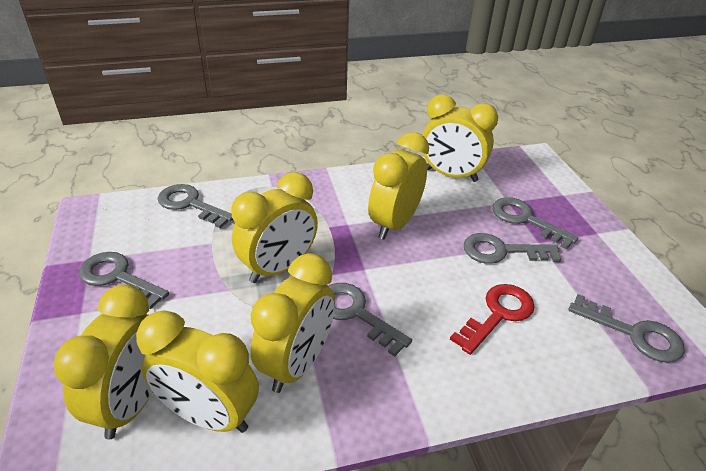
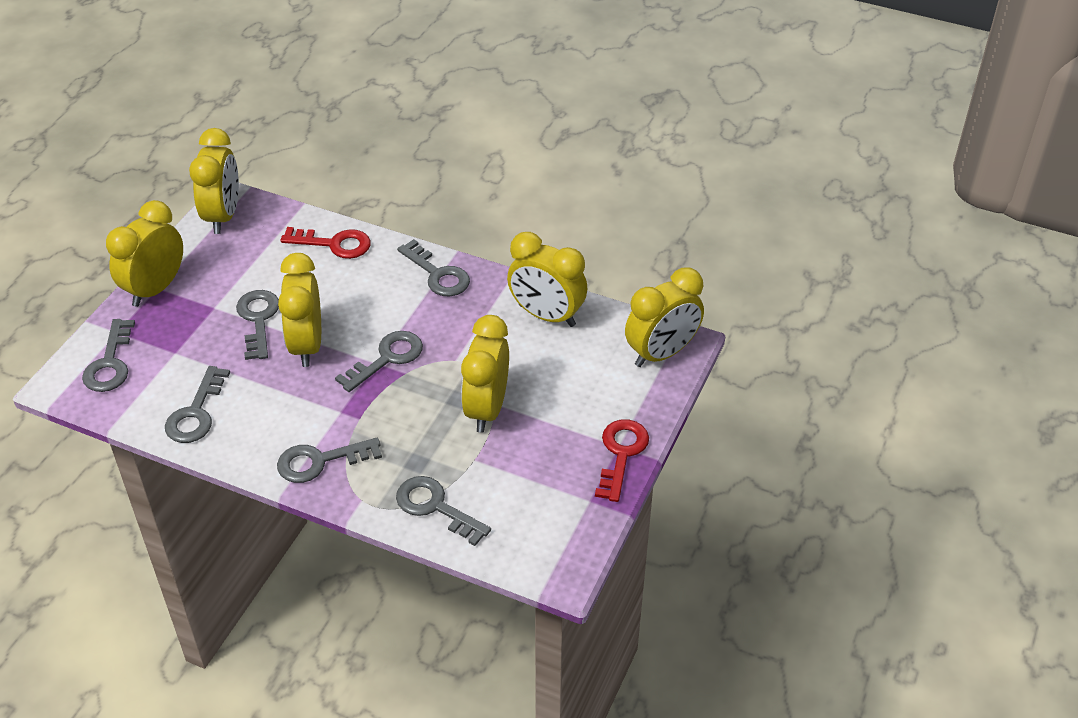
grey key: [79,252,169,309] [158,184,233,228] [329,283,412,357] [464,233,561,264] [492,197,578,250] [569,294,685,362] = 6 -> [82,319,135,392] [165,366,230,443] [236,290,279,360] [277,438,382,483] [335,331,423,392] [396,476,491,546] [397,239,470,296] = 7
red key: [450,284,535,355] = 1 -> [280,227,371,259] [595,419,649,502] = 2

